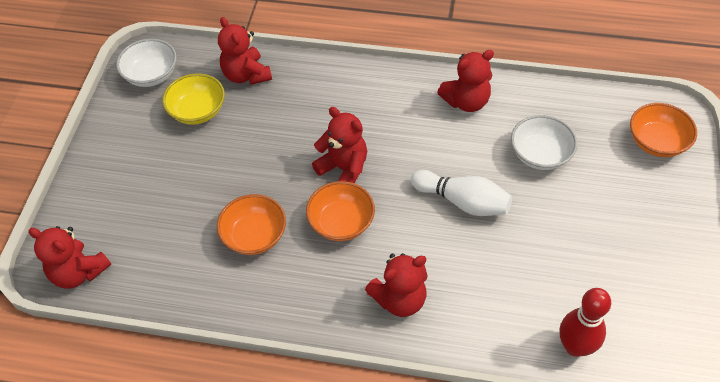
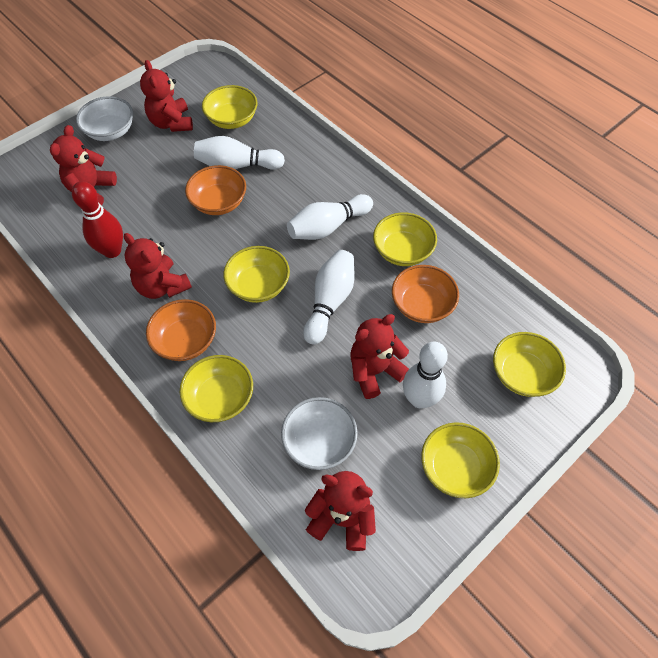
white bowling pin: [411,170,512,216] = 1 -> [194,136,285,170] [287,194,373,240] [303,250,354,345] [403,342,448,408] = 4
yellow bowl: [162,73,225,125] = 1 -> [180,355,253,422] [202,85,257,129] [223,246,290,303] [373,212,437,266] [421,422,500,498] [493,332,566,397] = 6

